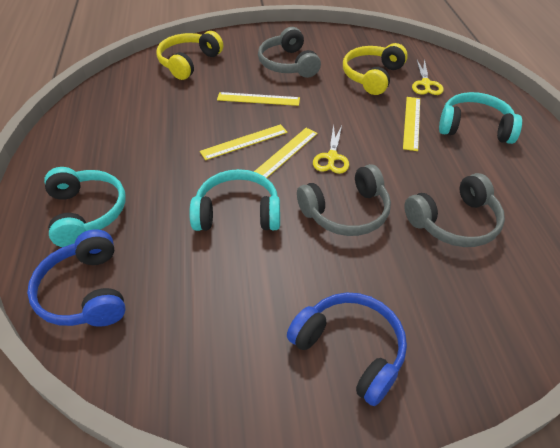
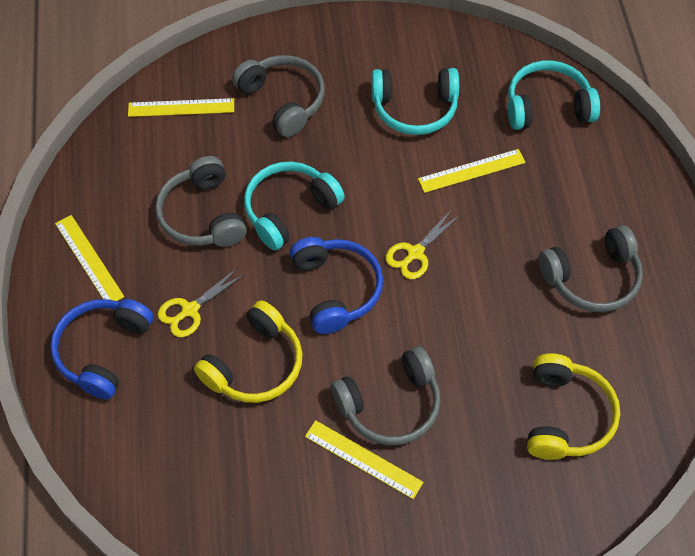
grey headphones: [258,27,321,78] [297,164,391,236] [404,173,505,247] = 3 -> [155,156,247,247] [232,55,325,137] [331,346,441,445] [538,225,643,312] = 4

